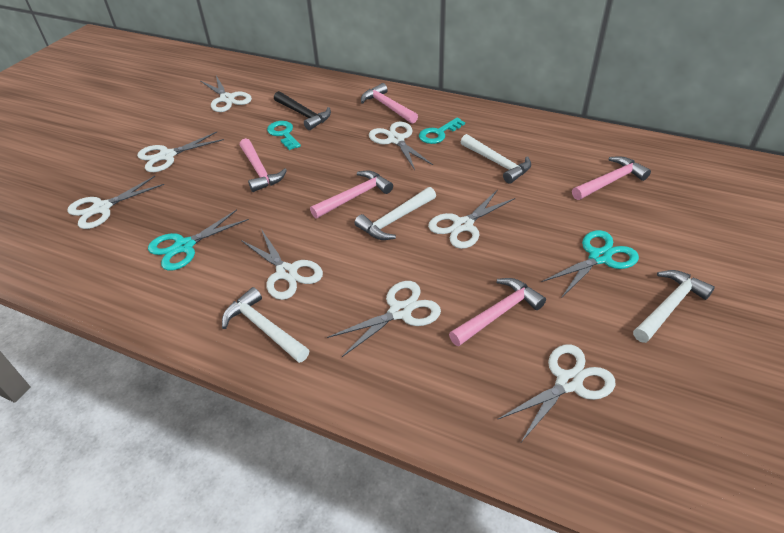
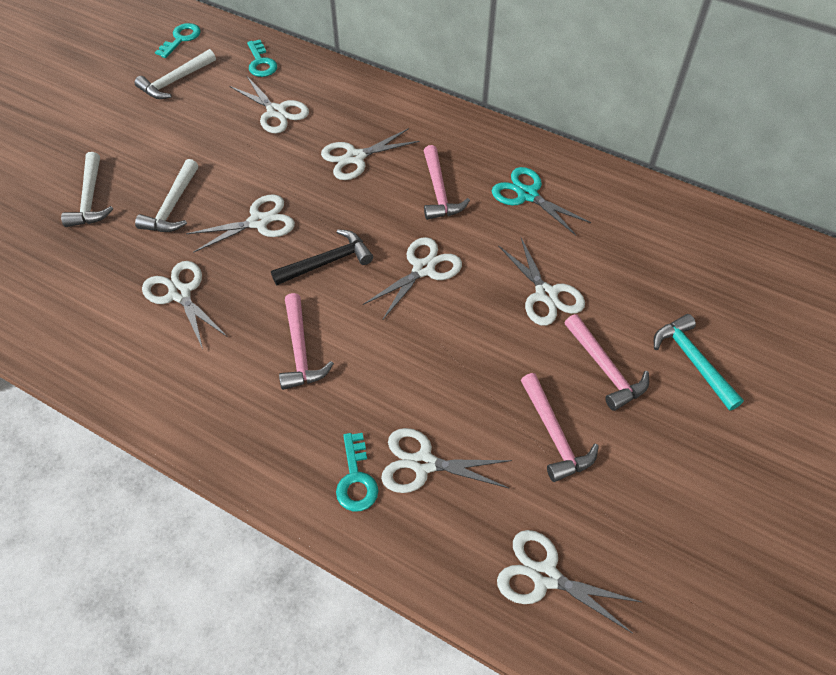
pink hammer: [240,138,287,192] [310,171,393,218] [361,83,418,124] [449,278,546,346] [572,156,651,200] = 5 -> [279,293,334,390] [424,145,470,220] [521,373,599,482] [564,314,649,411] = 4
turquoise hammer: none = 0 -> [654,314,744,411] = 1
turquoise key: [267,121,301,150] [419,118,465,144] = 2 -> [155,23,201,58] [247,40,277,77] [336,433,378,511] = 3
turquoise scissors: [148,209,249,271] [542,230,639,298] = 2 -> [492,167,591,235] = 1
white hammer: [222,287,309,363] [355,187,436,240] [461,134,531,184] [633,270,715,343] = 4 -> [61,152,113,227] [135,49,216,99] [135,159,198,232] = 3

